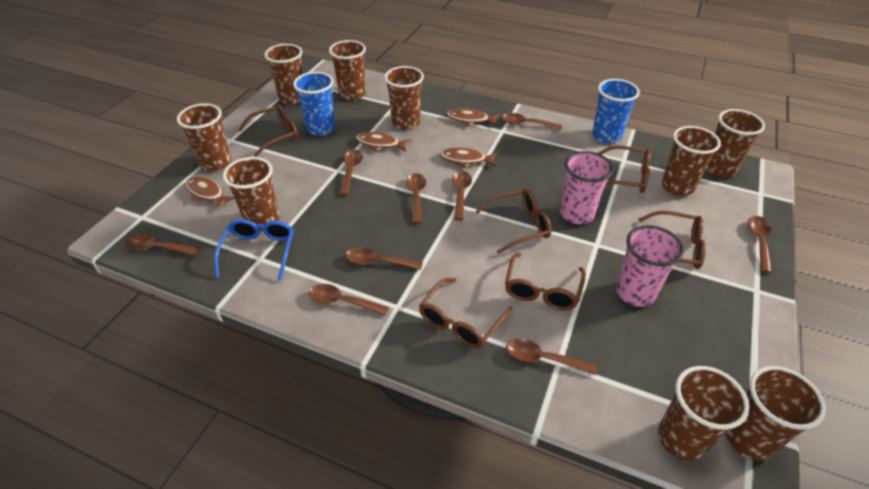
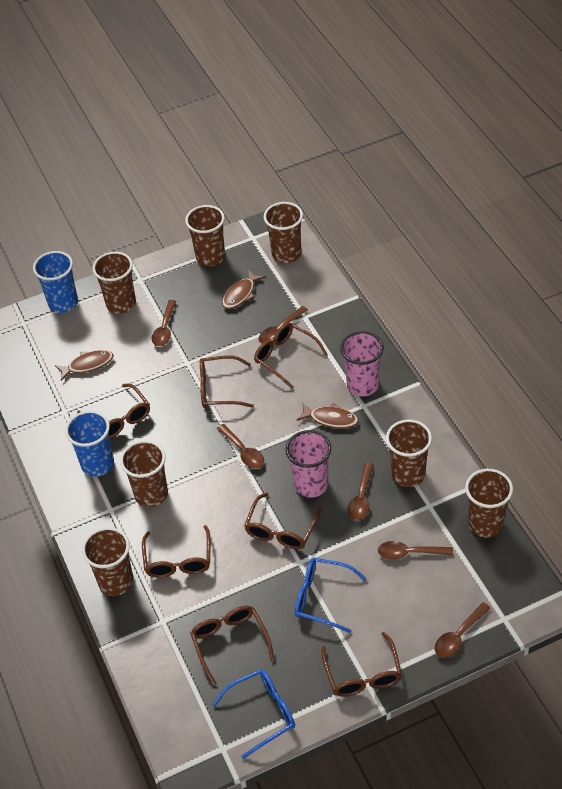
blue glasses: [214,219,294,281] = 1 -> [212,669,295,759] [295,558,367,633] = 2
brown cup: [177,103,231,171] [223,157,280,231] [265,44,303,104] [329,40,366,100] [384,66,424,129] [658,366,749,461] [661,126,721,196] [706,109,765,177] [725,366,826,461] = 9 -> [82,527,134,596] [92,252,136,314] [120,440,168,507] [185,205,225,266] [264,202,303,263] [386,420,432,487] [465,469,513,537] = 7
brown fish: [185,176,235,210] [356,132,412,152] [440,147,497,168] [446,109,499,126] = 4 -> [55,350,113,381] [222,270,265,309] [297,403,359,429] = 3
brown glasses: [238,104,298,157] [419,278,512,348] [476,189,551,254] [505,253,586,310] [598,145,651,193] [638,211,706,269] = 6 -> [77,383,150,439] [142,525,210,578] [190,606,275,686] [200,355,254,408] [244,492,322,549] [254,323,328,389] [321,632,402,697] = 7
brown spoon: [125,234,201,256] [309,284,389,315] [340,150,363,196] [346,247,423,270] [406,173,426,223] [452,171,472,221] [502,113,562,130] [506,339,597,375] [748,216,772,273] = 9 -> [151,300,177,346] [217,424,264,468] [259,306,308,344] [347,463,374,520] [378,541,453,560] [435,602,491,657] = 6

